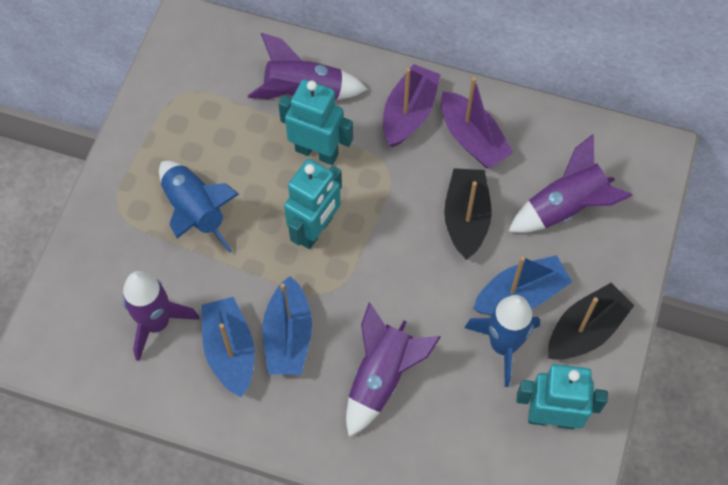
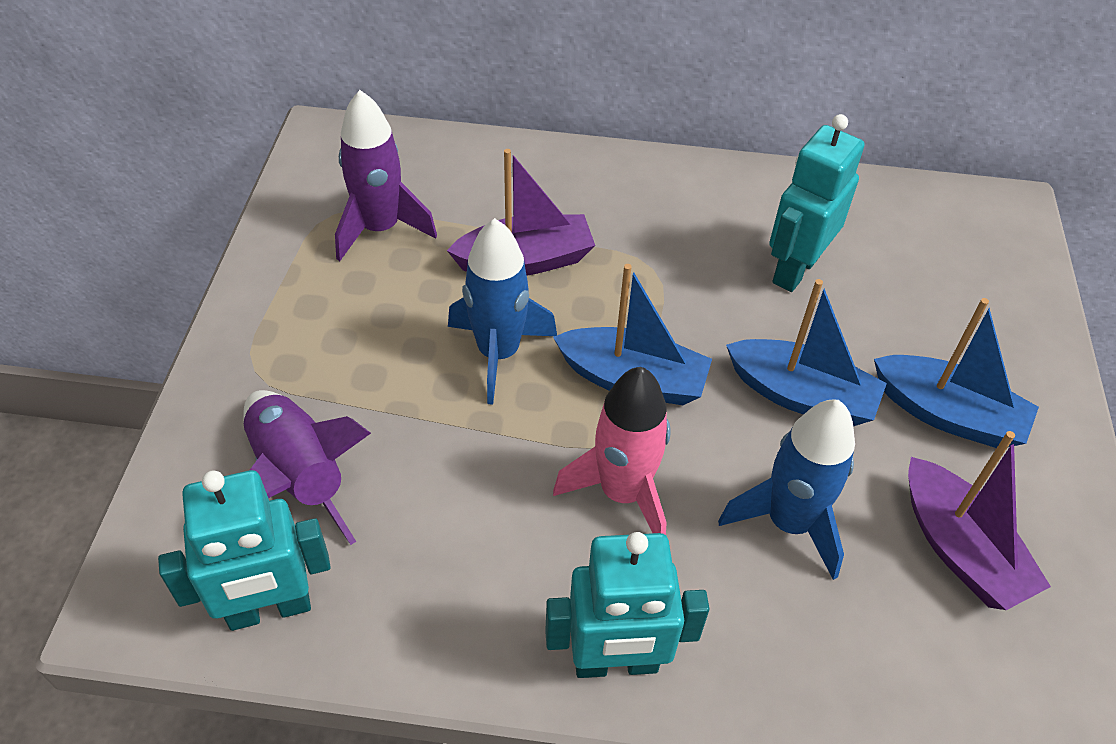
black boat: [444,168,492,260] [548,283,635,359] = 2 -> none = 0
pink rocket: none = 0 -> [553,367,670,535] = 1
purple rocket: [123,271,199,361] [248,33,367,100] [346,302,441,437] [508,134,633,233] = 4 -> [243,390,371,545] [335,90,437,261] = 2

